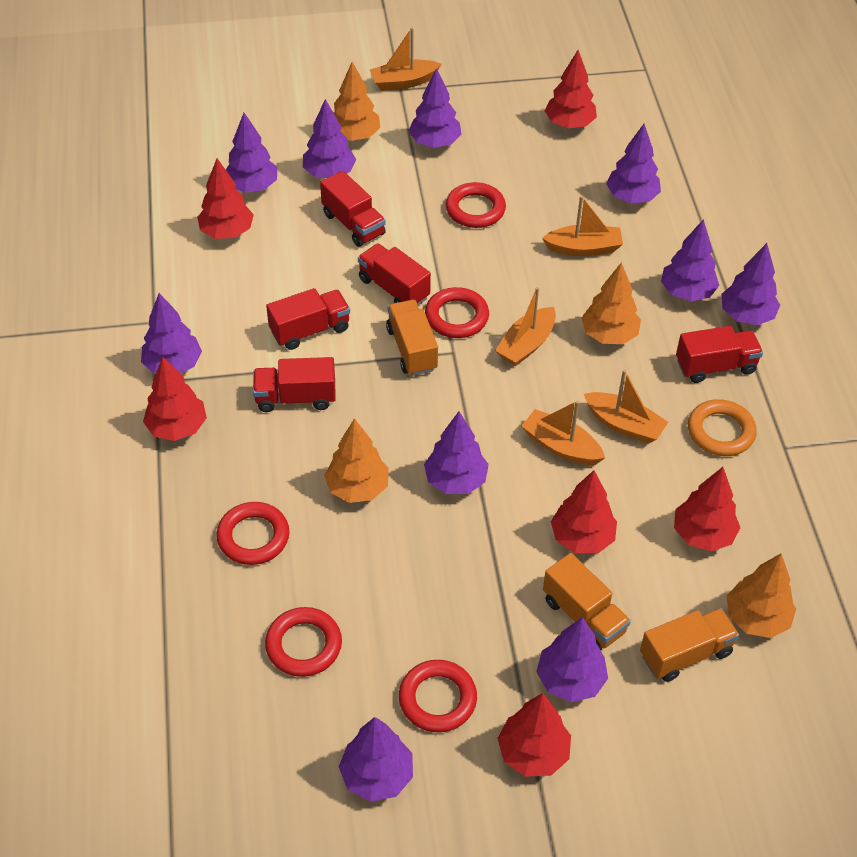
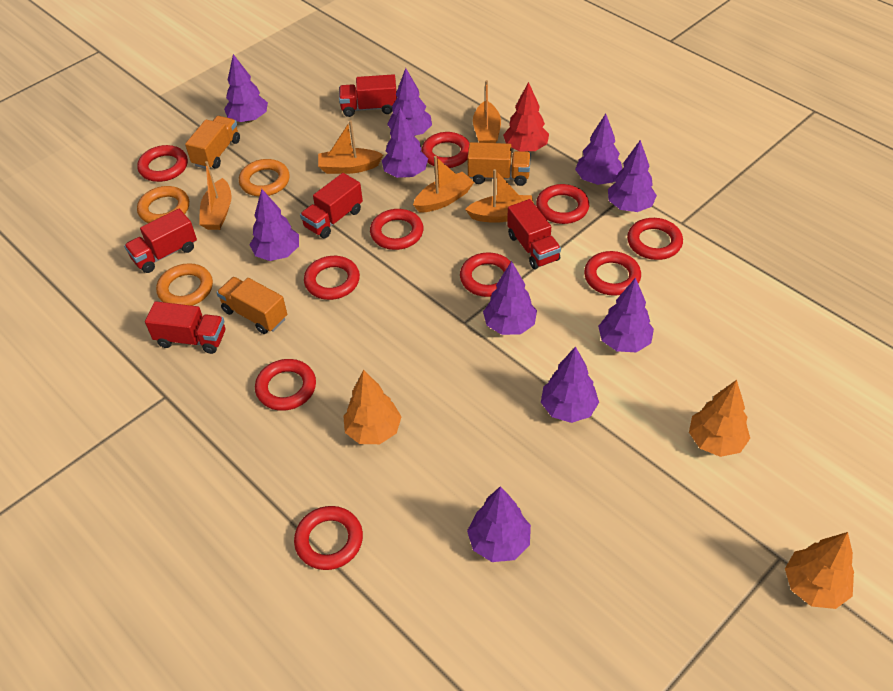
orange ring: [688,399,757,456] = 1 -> [137,186,189,223] [156,263,213,306] [239,159,290,196] = 3
orange tree: [324,418,389,503] [333,62,380,141] [581,262,641,344] [727,554,796,638] = 4 -> [343,370,402,444] [689,380,750,457] [785,532,854,609] = 3
red ring: [216,502,289,565] [265,607,342,677] [399,660,477,732] [425,287,489,338] [446,182,506,228] = 5 -> [137,145,188,182] [255,359,316,411] [294,506,363,570] [304,256,360,300] [370,209,424,250] [422,132,469,168] [460,253,511,297] [536,184,589,224] [584,251,641,296] [627,218,683,260] = 10
red tree: [143,357,207,441] [197,158,254,239] [497,693,571,777] [545,50,597,128] [551,470,617,553] [674,467,740,551] = 6 -> [503,82,549,152] = 1

